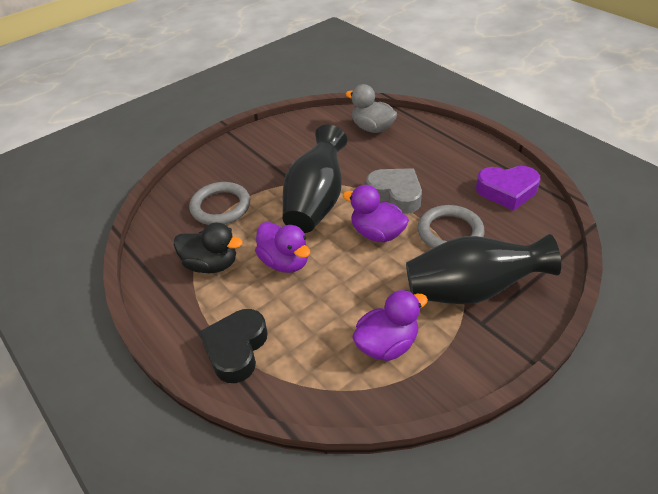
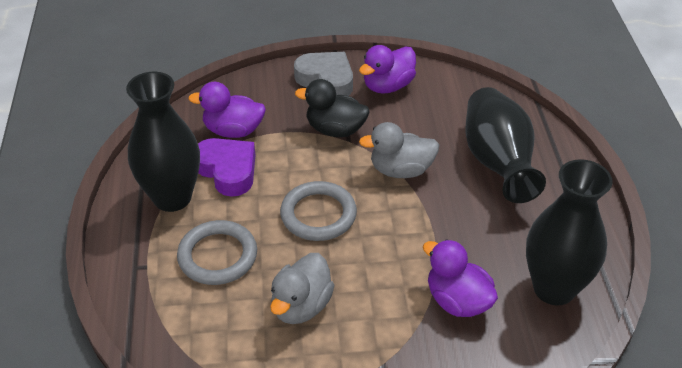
black heart: [199,309,268,383] = 1 -> none = 0
black vase: [283,125,347,233] [406,234,561,304] = 2 -> [126,72,200,212] [465,87,546,203] [526,159,613,305] = 3
grey duck: [346,84,397,133] = 1 -> [270,253,335,324] [359,122,439,178] = 2

